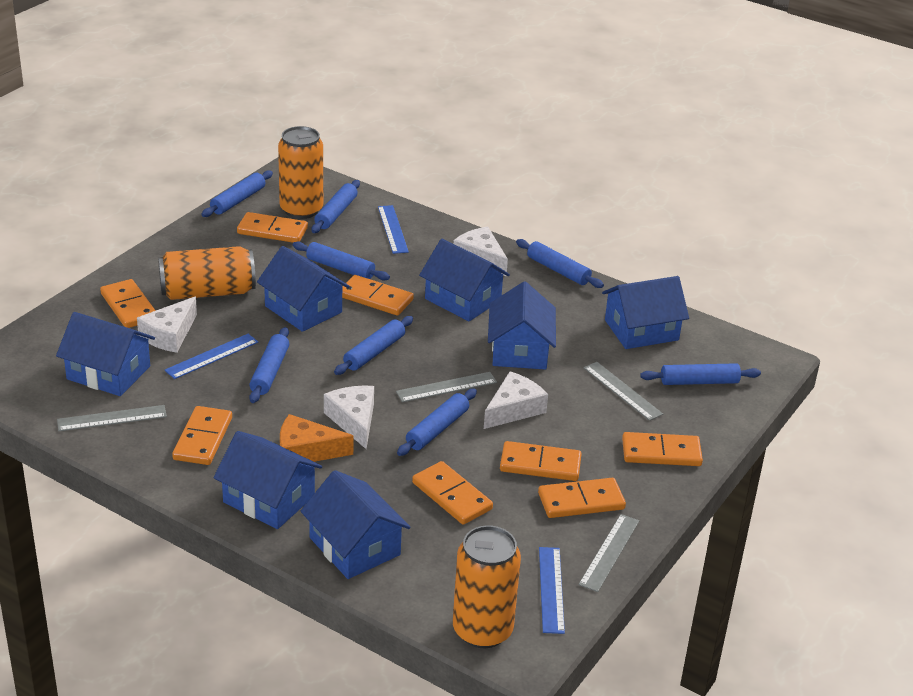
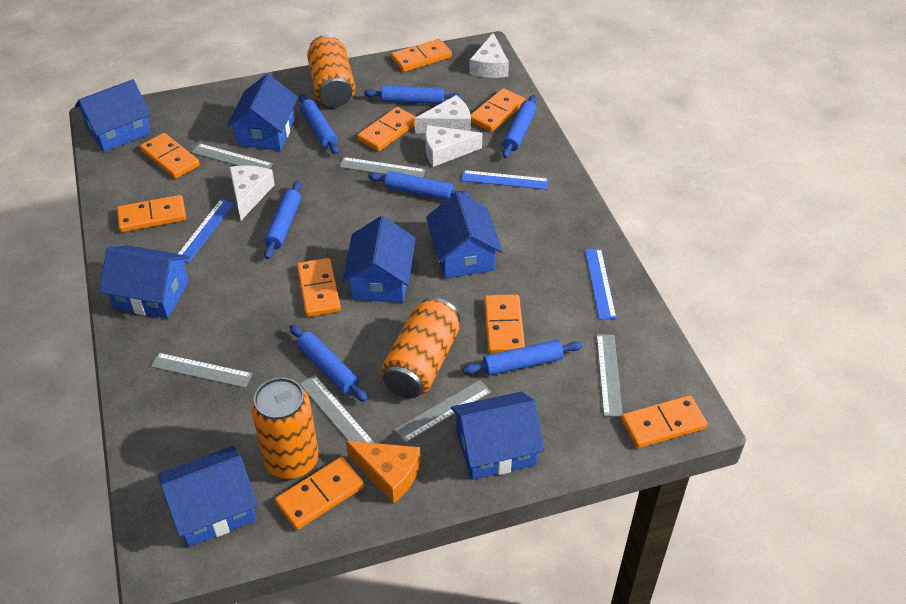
blue rolling pin: [201,170,273,217] [249,327,289,403] [293,241,390,281] [311,180,360,233] [334,316,413,375] [397,389,477,456] [516,239,604,288] [640,363,761,385] = 8 -> [264,181,301,259] [290,324,368,402] [299,94,339,155] [364,85,462,104] [368,171,471,200] [463,340,583,376] [502,95,537,158] = 7
grey ruler: [57,405,167,431] [396,372,497,402] [579,514,639,592] [584,362,663,421] = 4 -> [151,353,252,388] [192,143,273,169] [300,375,374,443] [339,157,426,178] [395,380,491,443] [597,334,623,417] = 6
orange domino: [100,279,156,328] [172,406,232,465] [237,212,308,243] [342,275,414,316] [412,461,493,525] [500,441,582,481] [538,478,626,518] [622,432,703,466] = 8 -> [117,195,186,232] [140,133,200,179] [275,457,364,530] [297,258,341,317] [357,107,416,151] [391,39,452,72] [470,88,526,132] [484,294,525,354] [621,395,708,448] = 9

